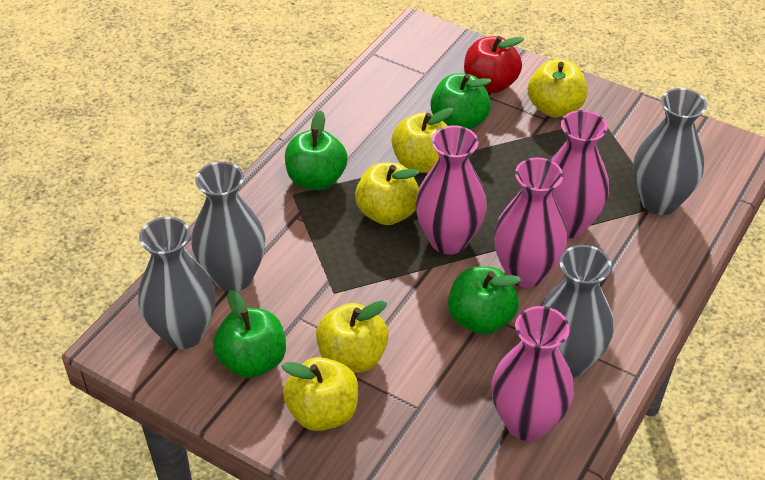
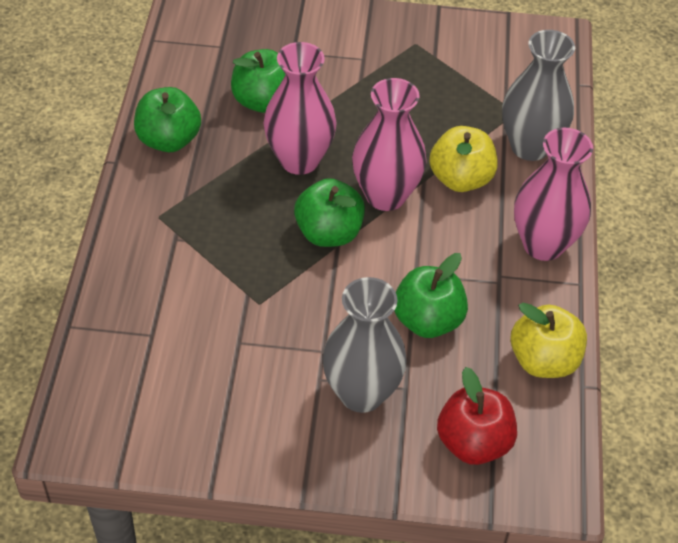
grey vase: [138,217,216,349] [191,162,265,292] [540,245,613,378] [633,88,707,215] = 4 -> [322,277,407,413] [502,30,575,161] = 2
pink vase: [416,126,487,254] [492,306,574,441] [494,157,567,288] [550,110,609,238] = 4 -> [264,42,337,175] [352,78,427,211] [514,128,593,261] = 3
yellow apple: [282,357,358,431] [316,300,389,373] [355,162,419,225] [391,108,454,173] [528,59,587,117] = 5 -> [429,126,497,192] [510,303,587,378] = 2

